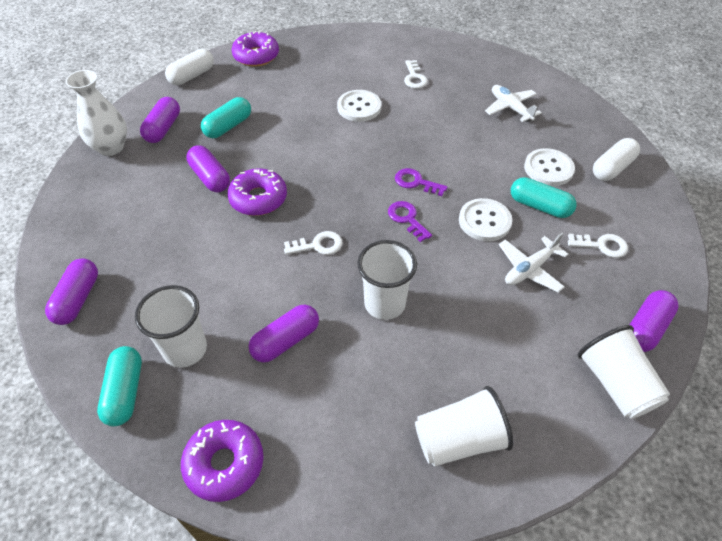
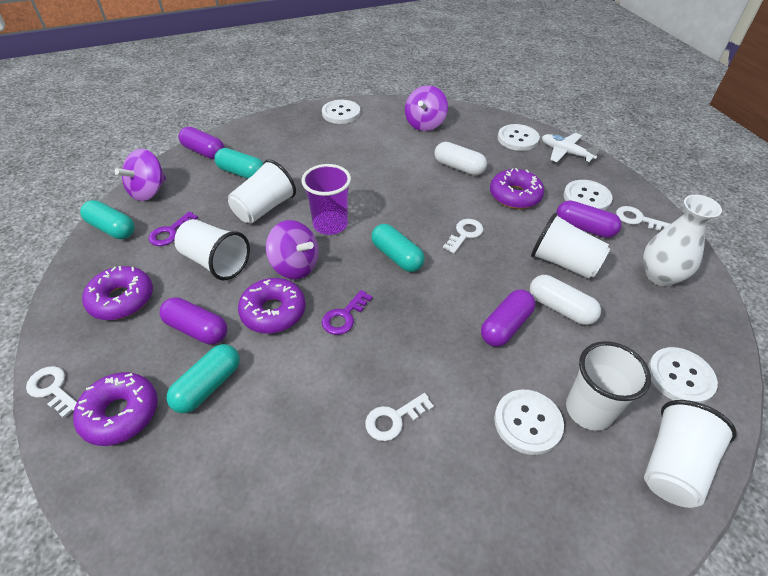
purple capsule: [45,258,98,325] [140,97,180,143] [186,145,230,192] [248,305,319,363] [630,290,679,352] = 5 -> [160,297,228,345] [179,127,225,159] [481,289,535,347] [556,200,622,238] = 4
purple cup: none = 0 -> [301,164,351,235] = 1
purple donut: [181,420,264,502] [227,168,287,216] [231,31,279,67] = 3 -> [73,372,158,446] [82,266,153,320] [238,278,306,333] [490,168,544,209] = 4
purple spinning top: none = 0 -> [115,149,166,201] [266,220,319,279] [405,85,448,131] = 3
turquoise capsule: [97,346,142,427] [201,97,251,138] [511,177,577,218] = 3 -> [80,200,135,239] [167,344,240,413] [214,148,263,179] [371,224,425,272] = 4
white button: [337,90,381,122] [459,198,512,241] [524,148,575,186] = 3 -> [322,100,360,124] [494,390,564,455] [498,124,540,151] [564,180,613,210] [648,347,718,404] = 5
white cup: [135,285,207,368] [357,240,417,320] [415,386,513,467] [578,325,670,419] = 4 -> [174,219,250,280] [228,159,296,223] [531,213,610,279] [566,341,651,431] [644,400,737,508] = 5
white key: [284,231,343,255] [404,60,428,88] [568,234,628,258] = 3 -> [26,366,77,418] [365,393,434,441] [443,219,483,253] [616,206,670,230] = 4
white plane: [485,85,542,122] [499,233,568,292] = 2 -> [542,133,601,162] = 1

